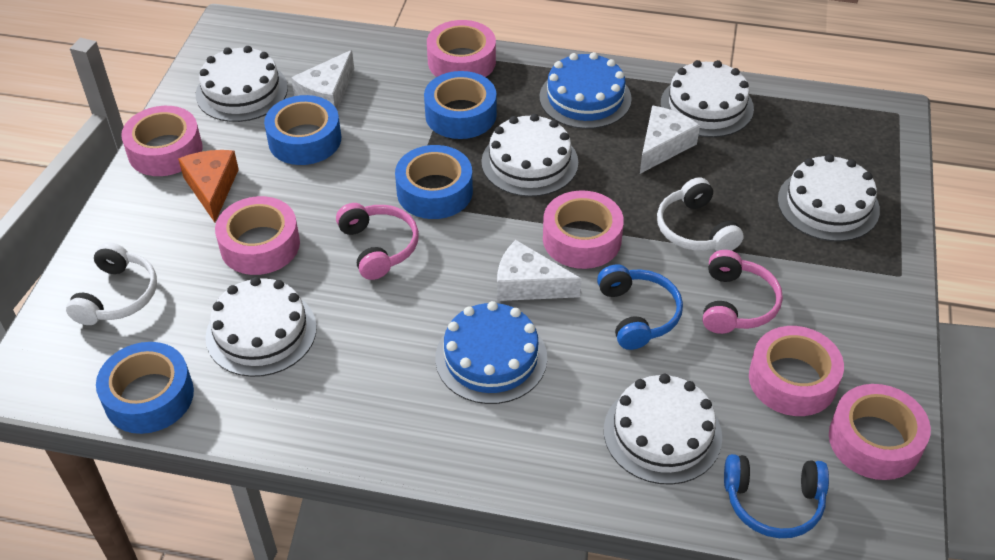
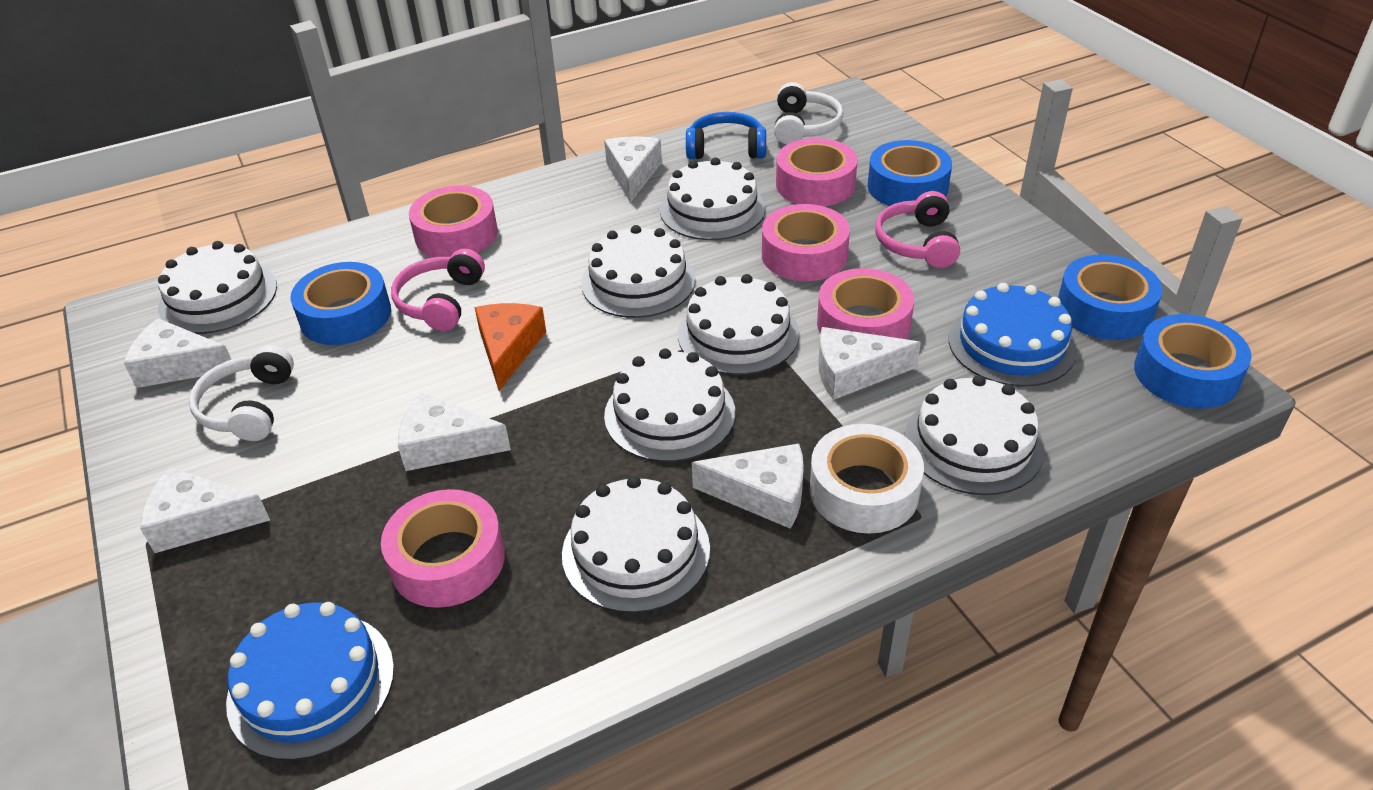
blue headphones: [597,264,683,350] [724,454,829,538] = 2 -> [686,112,766,159] = 1
pink tape: [121,106,202,176] [215,196,300,275] [427,20,496,77] [543,190,624,269] [749,326,844,416] [829,384,931,480] = 6 -> [381,489,505,608] [409,186,498,257] [762,204,850,281] [776,138,858,206] [817,268,914,339] = 5
white cake: [196,46,288,122] [205,277,317,377] [481,114,578,197] [604,374,722,485] [661,60,754,137] [778,154,880,242] = 6 -> [158,241,277,334] [562,476,710,613] [581,225,696,318] [604,348,735,462] [660,157,765,240] [678,274,799,375] [905,375,1045,495] = 7
white cheese: [291,50,354,110] [497,240,582,301] [640,106,700,174] = 3 -> [124,318,232,388] [140,467,270,553] [398,393,511,471] [604,136,662,203] [692,443,804,529] [818,327,921,400] = 6
white tape: none = 0 -> [810,424,924,534] = 1

